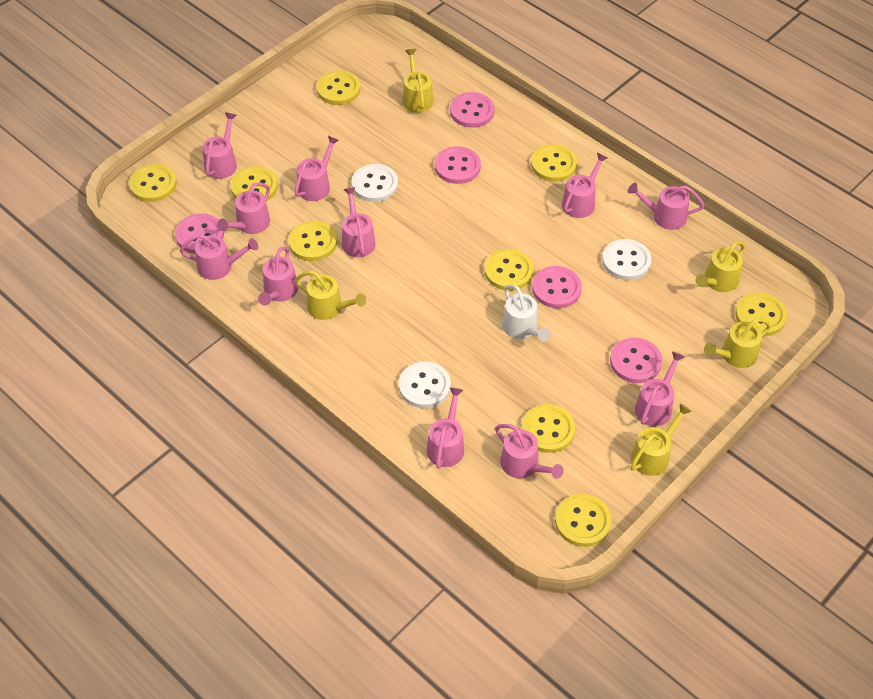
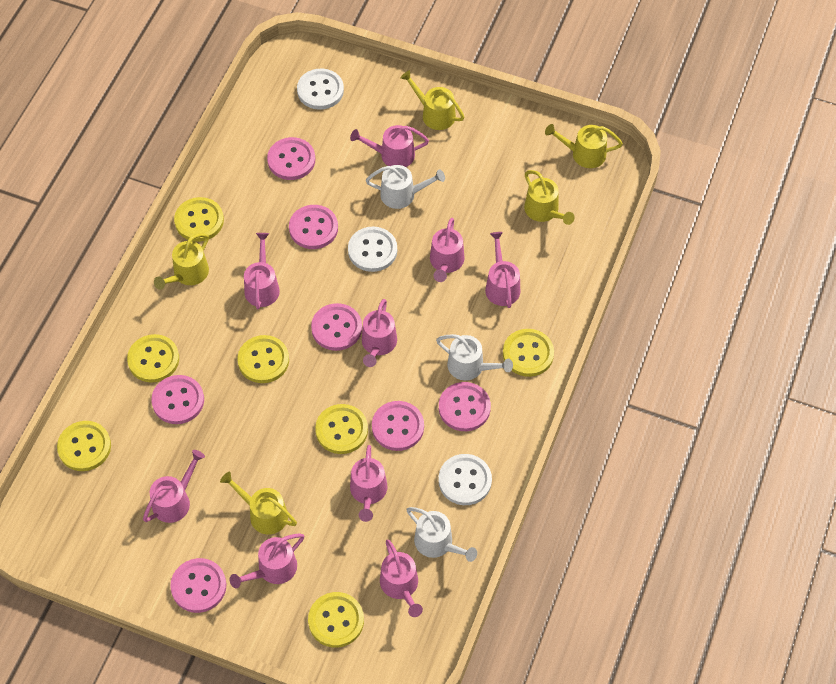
pink button: [175,214,224,254] [435,146,481,184] [450,92,494,128] [532,266,582,308] [610,338,662,383] = 5 -> [151,375,204,424] [170,558,226,613] [267,137,315,180] [289,205,338,249] [311,303,362,351] [372,401,424,451] [439,382,491,431] = 7
pink watering can: [180,234,258,280] [202,112,237,179] [217,182,270,234] [258,247,298,306] [294,136,339,201] [342,187,376,257] [427,388,464,469] [495,424,563,479] [562,153,608,218] [628,183,705,230] [635,351,684,426] = 11 -> [143,450,205,523] [230,533,304,588] [244,233,280,309] [350,125,429,167] [350,445,388,522] [362,299,397,367] [380,540,423,617] [430,218,464,282] [485,232,520,308] = 9
white watering can: [502,285,551,341] = 1 -> [366,165,445,209] [406,507,477,562] [436,334,513,381] = 3
yellow button: [129,164,177,202] [230,166,278,201] [289,221,337,261] [316,70,360,105] [485,249,534,291] [522,404,575,453] [531,144,577,182] [555,494,612,547] [735,293,787,336] = 9 -> [57,421,111,471] [127,334,179,383] [174,197,224,242] [237,335,289,383] [308,592,364,648] [315,404,368,454] [503,329,554,377] = 7

